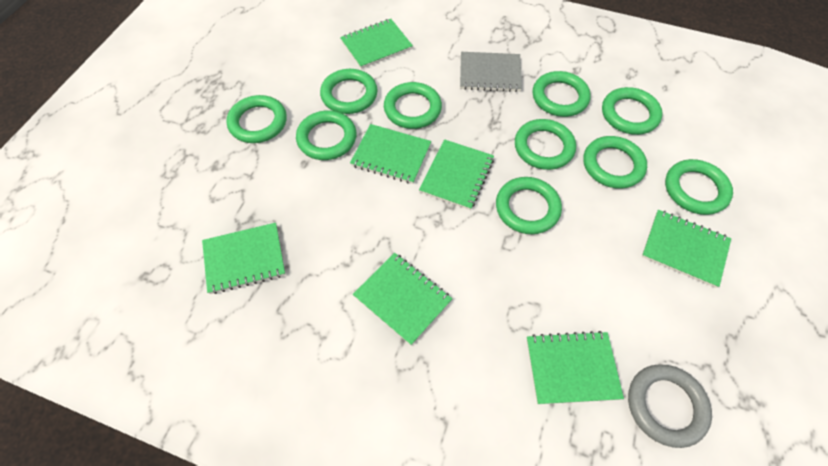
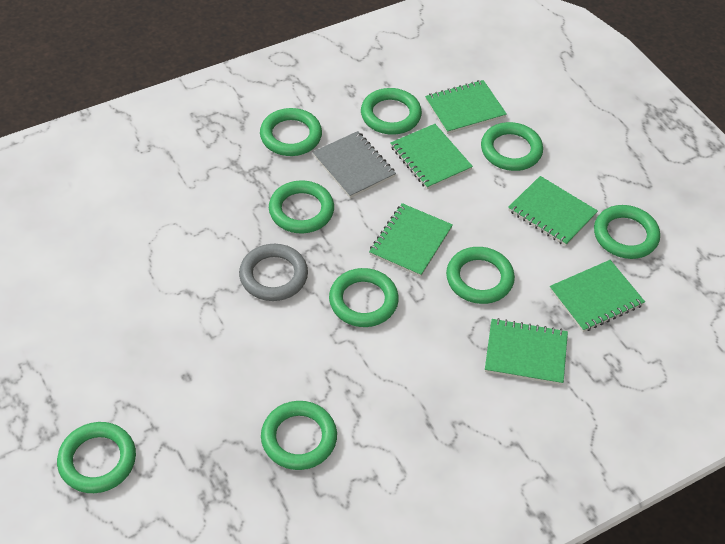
green notebook: [202,223,286,294] [340,19,413,69] [350,124,431,184] [353,253,452,345] [419,139,494,210] [527,331,624,404] [642,210,731,288] = 7 -> [369,203,453,277] [390,124,473,189] [425,80,507,134] [485,318,568,385] [508,176,598,246] [550,260,645,332] = 6
green ring: [227,95,287,143] [296,110,356,160] [320,69,377,114] [384,82,442,129] [496,177,562,234] [515,119,576,170] [533,71,591,117] [583,136,647,189] [602,87,662,135] [665,159,733,215] = 10 -> [57,422,136,493] [260,108,322,156] [261,401,337,470] [269,181,334,233] [329,268,399,327] [361,88,422,135] [446,247,515,304] [481,122,543,171] [594,205,660,259] = 9

